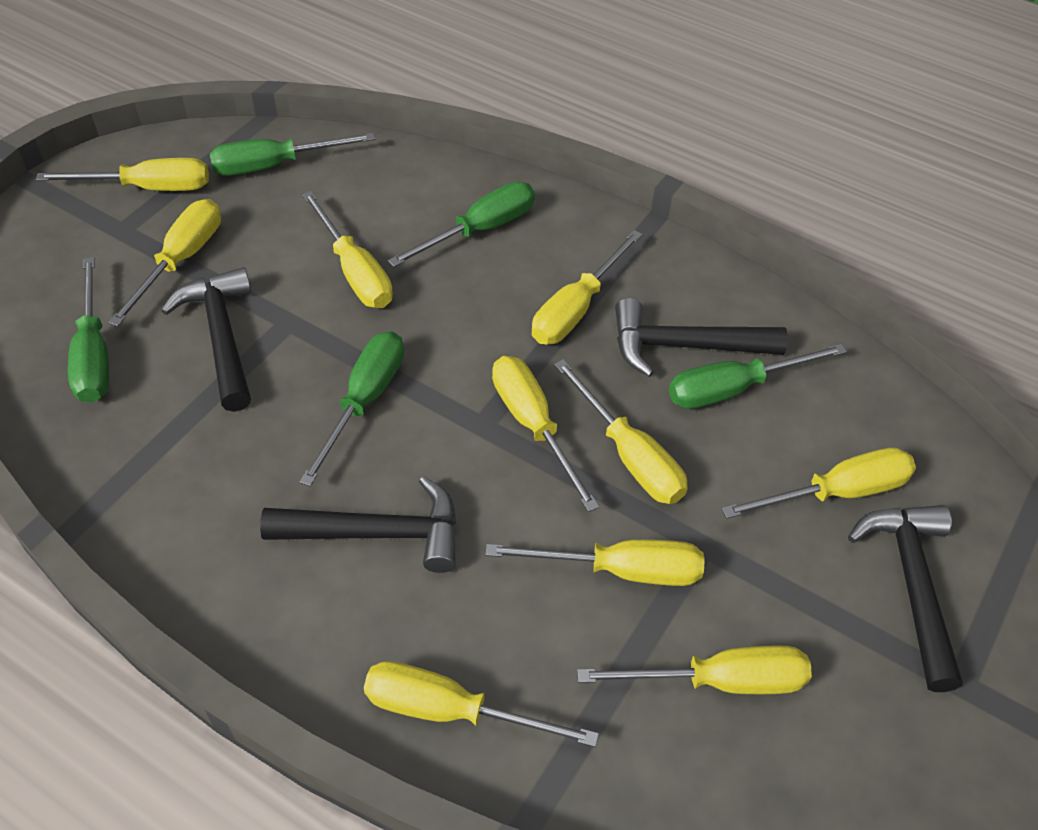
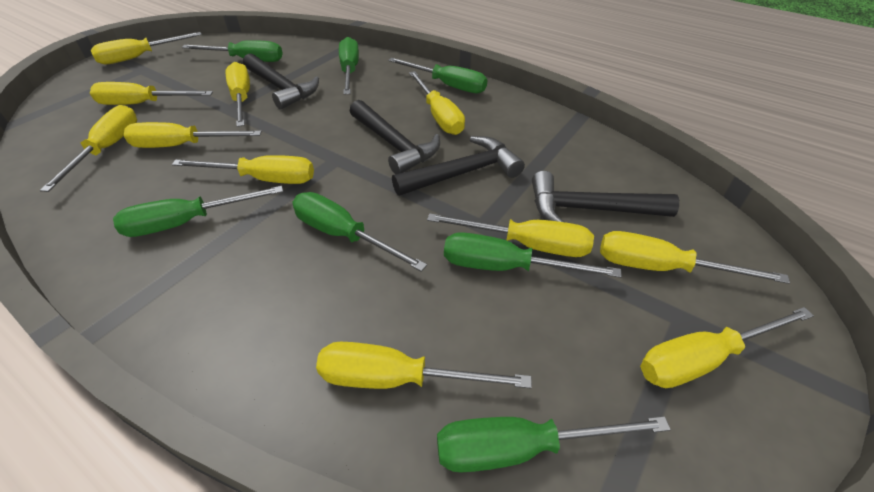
green screwdriver: [68,257,109,403] [210,133,375,176] [299,331,404,486] [388,182,535,267] [669,344,847,409] = 5 -> [113,186,283,237] [182,40,283,62] [292,192,427,272] [339,37,359,94] [388,58,487,93] [437,416,671,473] [444,232,622,278] = 7
yellow screwdriver: [36,158,209,191] [108,199,221,327] [302,191,393,308] [364,661,599,747] [485,539,705,586] [492,356,599,512] [532,230,643,344] [554,359,688,504] [577,646,812,694] [721,447,916,519] = 10 -> [40,105,137,192] [90,82,213,105] [91,32,202,64] [124,122,262,148] [172,155,314,184] [226,62,250,127] [316,342,532,389] [409,71,465,135] [427,213,594,257] [600,231,790,284] [640,307,814,388] = 11

